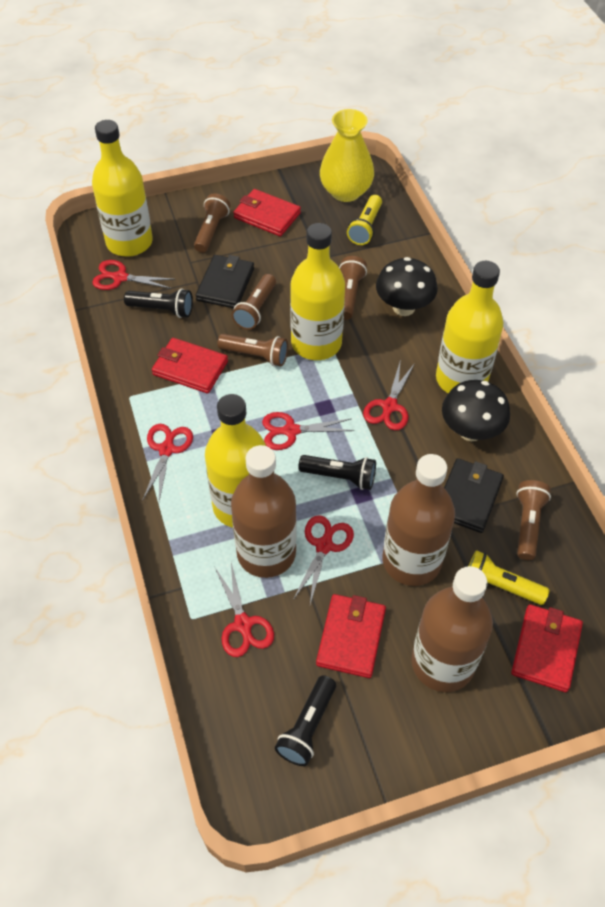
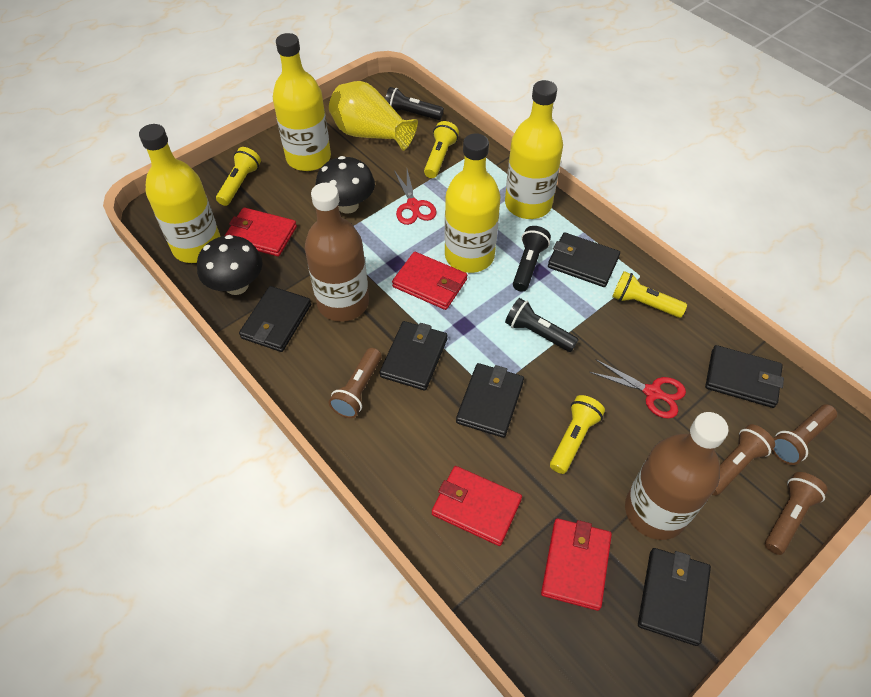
black wallet: [196,255,254,308] [444,458,504,533] = 2 -> [239,286,311,352] [380,321,447,391] [456,363,524,438] [548,232,620,287] [638,548,711,646] [705,345,784,408] = 6
brown bottle: [231,445,297,578] [382,454,455,586] [411,566,493,692] = 3 -> [305,183,369,322] [625,412,729,540] = 2
brown flashlight: [194,193,230,253] [217,334,288,366] [232,274,276,330] [339,256,367,320] [516,480,551,560] = 5 -> [329,348,382,418] [712,424,775,496] [765,472,828,555] [772,404,837,465] = 4
red scissors: [92,260,176,290] [143,424,193,501] [214,563,274,657] [262,412,354,450] [293,515,354,604] [363,359,415,430] = 6 -> [394,169,437,225] [589,360,686,419] = 2
yellow flashlight: [347,195,382,245] [469,550,549,605] = 2 -> [216,147,261,206] [424,121,459,178] [550,395,605,474] [612,271,687,318] = 4

